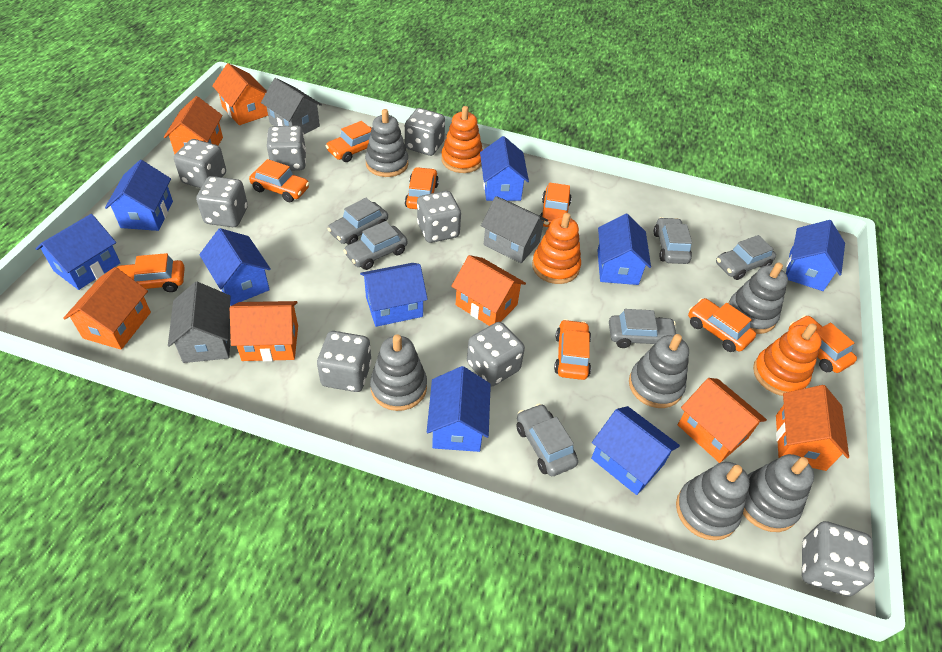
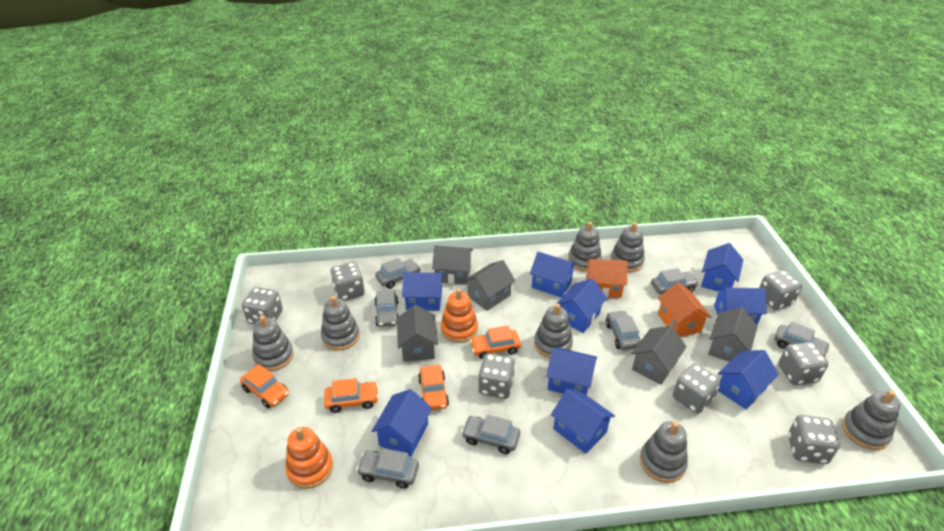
grey car: [327,198,388,245] [343,221,407,270] [516,403,578,476] [609,309,676,348] [654,217,692,264] [716,235,776,280] = 6 -> [357,449,419,489] [374,289,399,327] [375,258,421,289] [461,415,520,454] [606,310,641,350] [651,268,699,294] [774,322,831,357] = 7
grey dice: [174,139,226,188] [196,176,248,227] [267,126,306,171] [317,331,372,392] [405,108,445,156] [417,191,461,243] [467,322,525,387] [802,521,875,596] = 8 -> [242,287,283,324] [330,262,365,301] [478,353,515,399] [673,364,721,414] [759,270,802,310] [778,342,829,385] [788,415,840,464] = 7
grey house: [168,282,231,363] [261,78,322,134] [481,196,548,263] = 3 -> [397,304,438,362] [432,245,473,285] [464,260,515,311] [631,325,687,385] [708,307,758,362] = 5
grey stacking toy: [365,109,408,177] [370,334,427,411] [629,334,689,408] [676,462,750,540] [728,262,788,334] [743,454,814,532] = 6 -> [252,315,294,371] [321,296,360,351] [534,304,573,358] [568,221,602,271] [610,222,645,272] [640,421,688,483] [842,390,900,450] = 7
orange car: [117,253,185,292] [249,159,310,202] [326,121,372,162] [405,167,439,209] [540,183,572,227] [554,319,591,380] [688,298,756,352] [789,315,857,373] = 8 -> [240,364,289,408] [324,378,379,413] [418,365,449,410] [470,325,521,359] = 4
orange house: [63,267,151,350] [164,96,223,154] [212,63,268,125] [230,301,298,361] [451,255,526,326] [678,378,767,463] [776,385,849,471] = 7 -> [586,259,628,298] [658,282,711,337] = 2
orange stacking toy: [441,106,483,173] [532,213,581,284] [753,323,822,396] = 3 -> [285,427,333,489] [441,288,478,343] = 2

